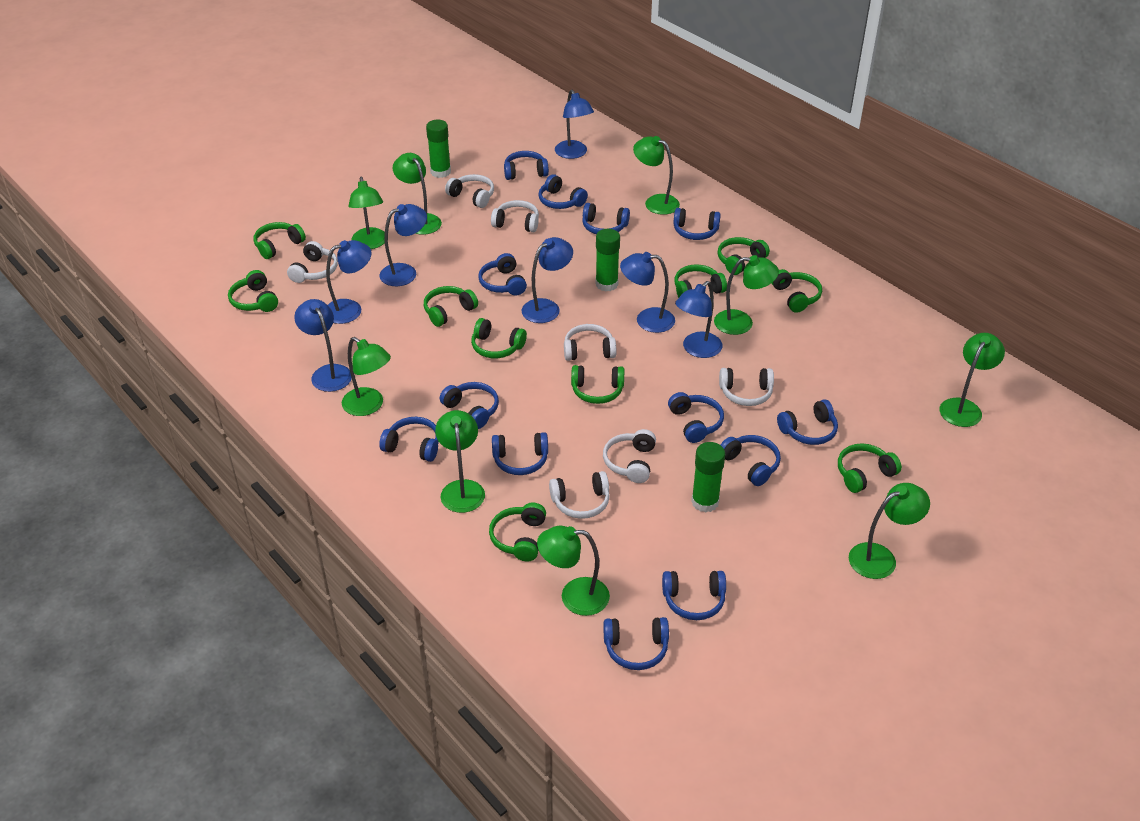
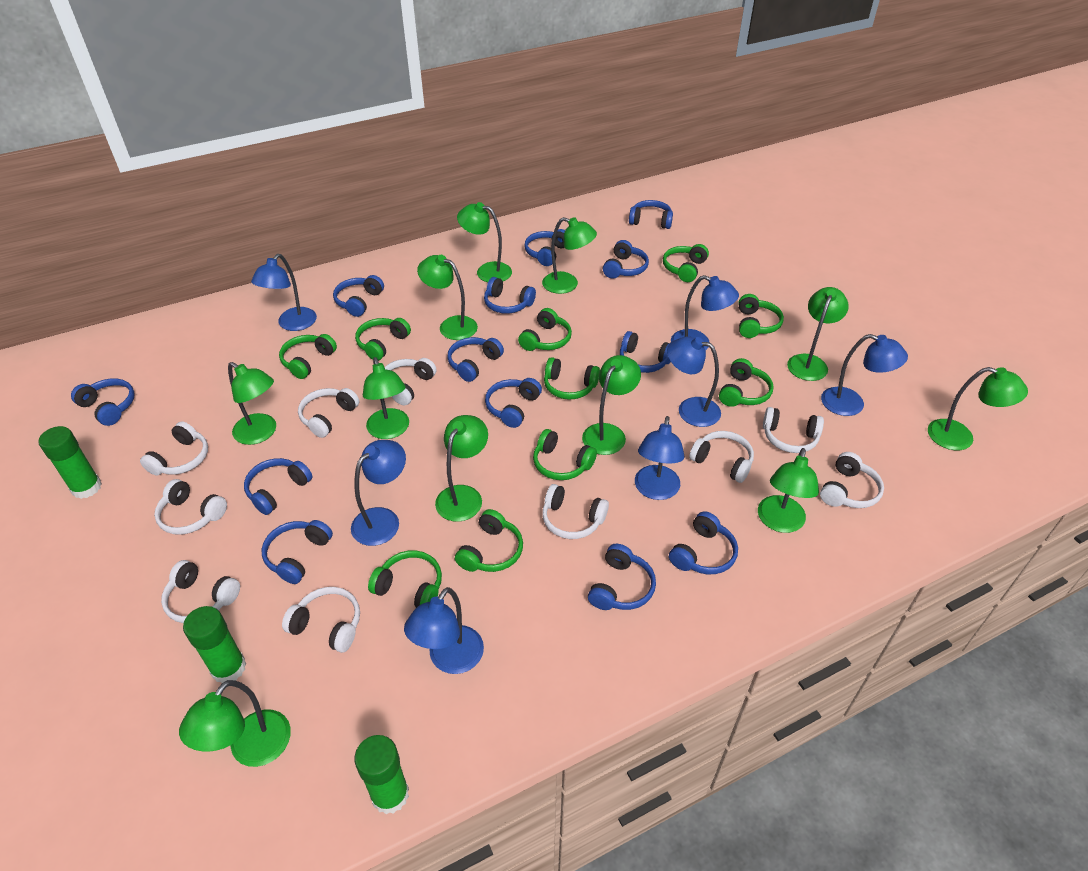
green lamp: [342,337,391,416] [348,177,385,249] [393,153,442,235] [435,410,485,513] [537,526,610,616] [633,136,680,215] [714,255,779,335] [849,483,930,579] [940,333,1005,427] = 9 -> [179,680,291,767] [228,362,276,445] [363,357,409,439] [417,255,478,340] [435,415,488,522] [457,202,512,282] [542,217,597,294] [582,355,641,455] [758,448,819,533] [787,287,849,381] [928,367,1028,450] = 11
white headphones: [287,241,338,283] [445,174,494,208] [491,200,539,232] [549,471,610,519] [564,324,616,361] [603,429,656,483] [719,368,774,406] = 7 -> [140,421,208,476] [154,479,227,535] [161,560,240,623] [282,587,360,653] [298,388,359,438] [385,358,437,405] [542,484,609,539] [689,431,754,483] [763,407,824,453] [820,452,884,508] = 10

